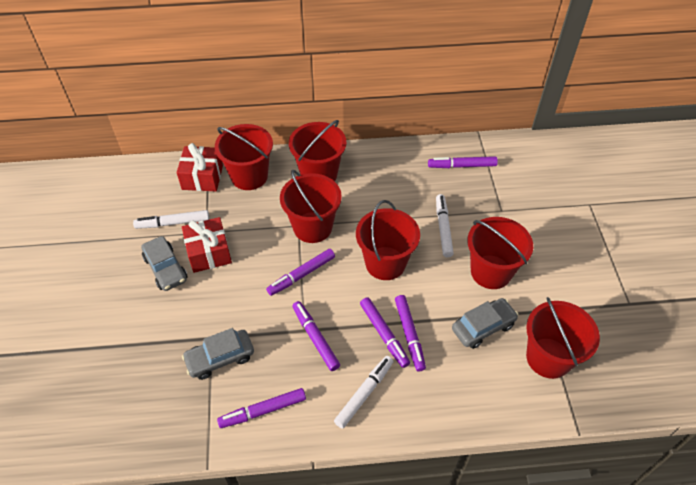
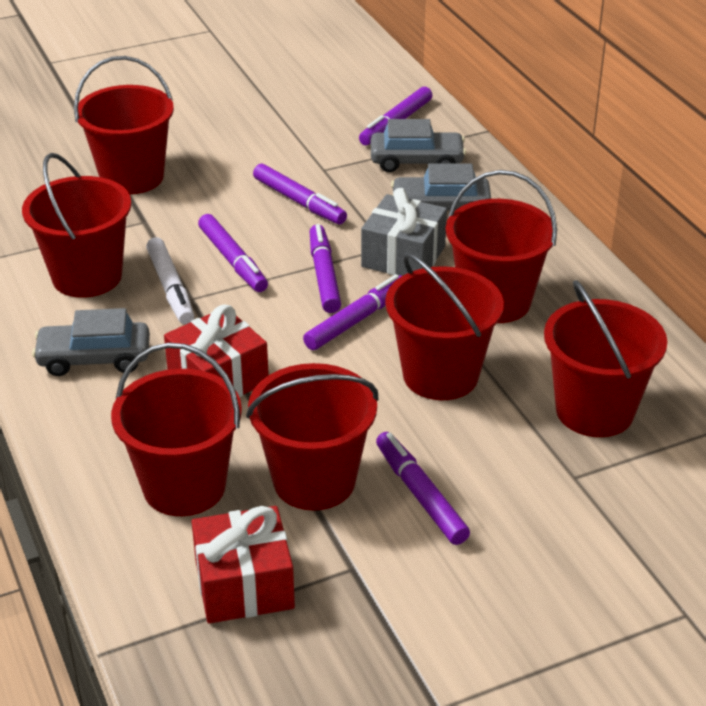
grey gift: none = 0 -> [361,188,447,276] = 1
red bucket: [215,124,273,190] [280,170,342,243] [289,120,346,181] [356,200,420,280] [467,217,533,289] [526,297,600,379] = 6 -> [22,153,131,298] [74,56,174,194] [111,343,242,516] [246,363,378,511] [385,253,504,400] [446,170,557,323] [544,280,667,437] = 7
white marker: [133,210,209,229] [334,356,394,429] [436,194,454,257] = 3 -> [146,237,194,324] = 1

